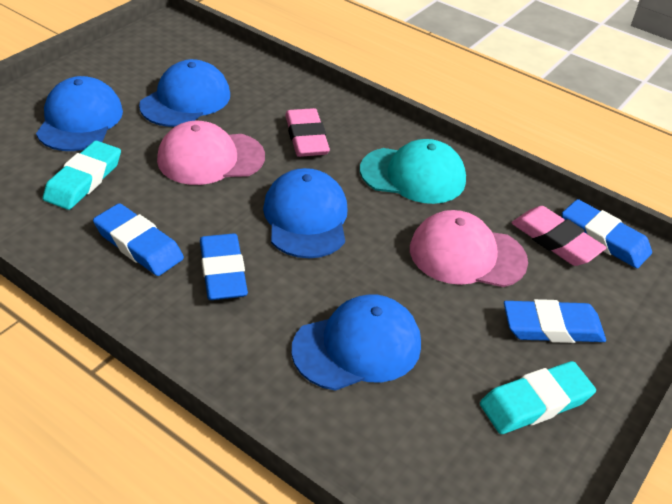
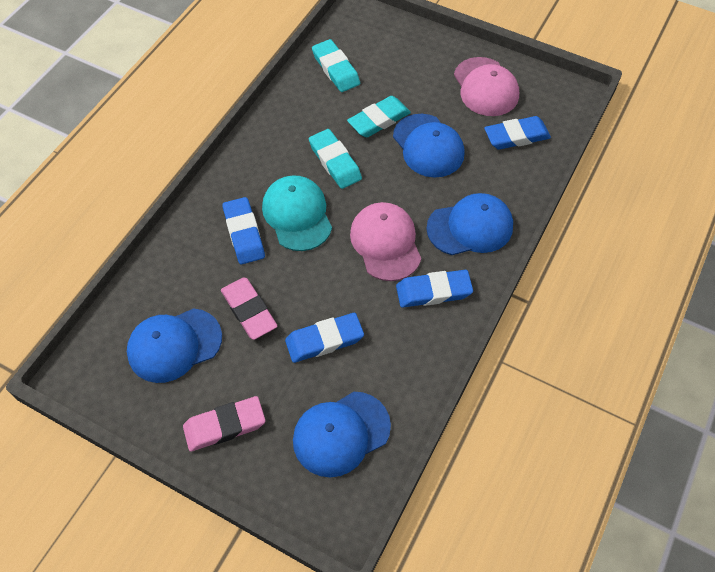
turquoise eraser: [43,141,121,210] [480,361,596,434] = 2 -> [309,129,362,189] [312,39,360,92] [347,96,411,137] = 3

